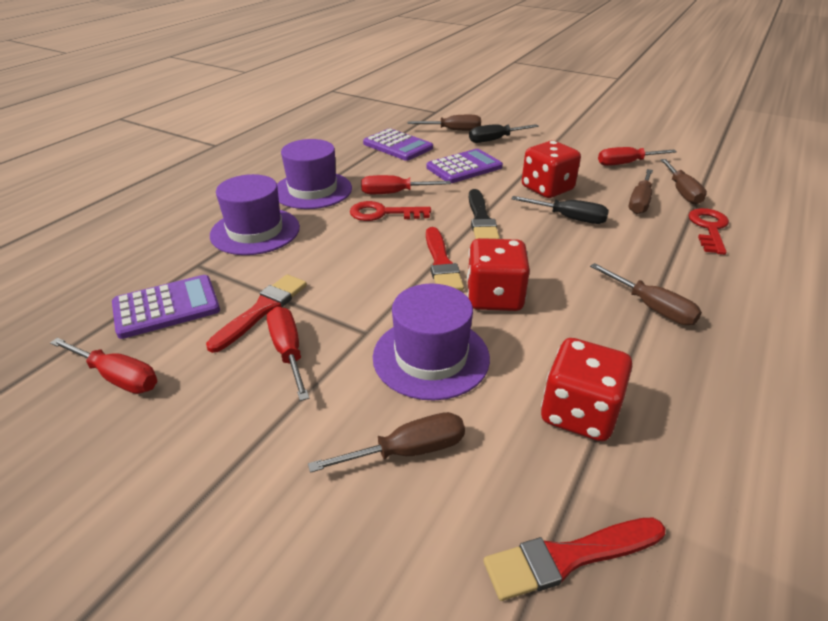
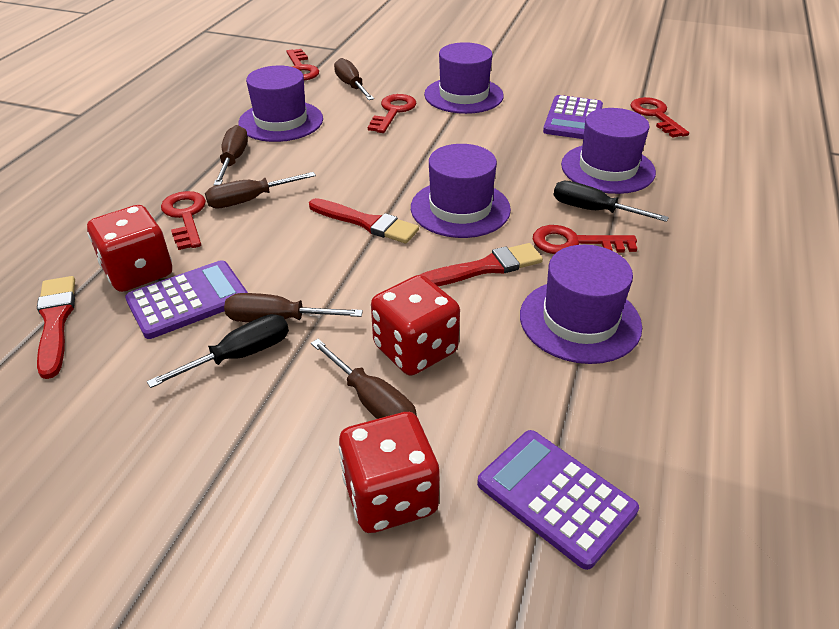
black brush: [469,189,500,239] = 1 -> none = 0
purple hat: [210,174,300,255] [277,139,352,209] [373,284,490,400] = 3 -> [238,65,323,142] [411,144,511,238] [424,42,504,114] [520,245,642,364] [561,108,656,194] = 5
red key: [350,201,431,221] [689,208,729,255] = 2 -> [161,191,206,250] [287,49,319,80] [368,94,416,133] [533,225,637,254] [630,97,689,138] = 5
red screwdriver: [50,338,157,394] [267,307,309,401] [361,175,451,194] [598,147,677,166] = 4 -> none = 0

